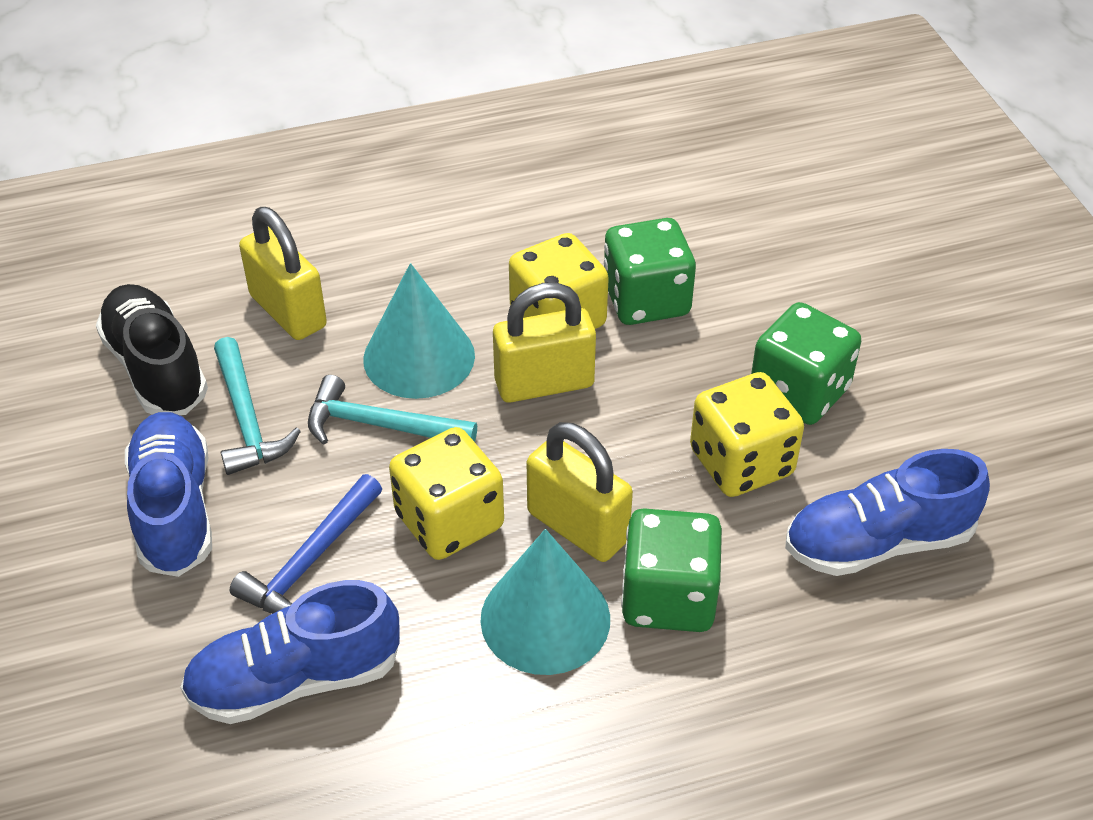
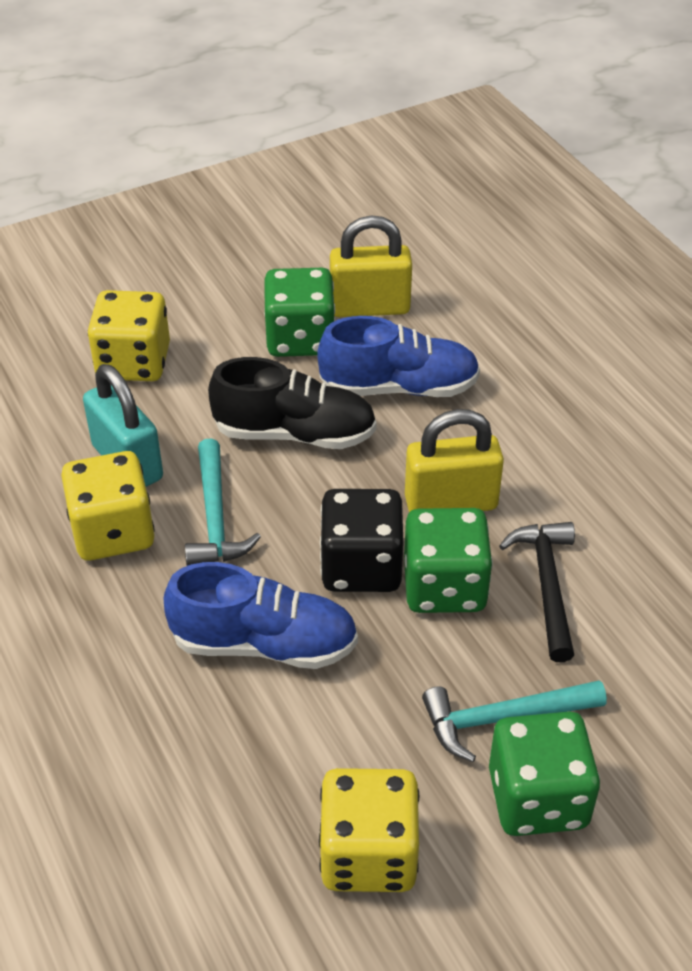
black dice: none = 0 -> [320,489,404,592] = 1
black hammer: none = 0 -> [499,522,575,662] = 1
blue hammer: [230,474,382,614] = 1 -> none = 0
blue shoe: [125,412,212,577] [180,580,400,724] [785,449,990,576] = 3 -> [163,562,358,669] [317,316,480,397] = 2
turquoise cone: [363,263,475,399] [480,529,610,675] = 2 -> none = 0
turquoise padlock: none = 0 -> [83,364,163,487] = 1
yellow padlock: [239,207,327,340] [493,282,596,403] [527,422,633,562] = 3 -> [330,215,412,317] [405,409,504,512] = 2

